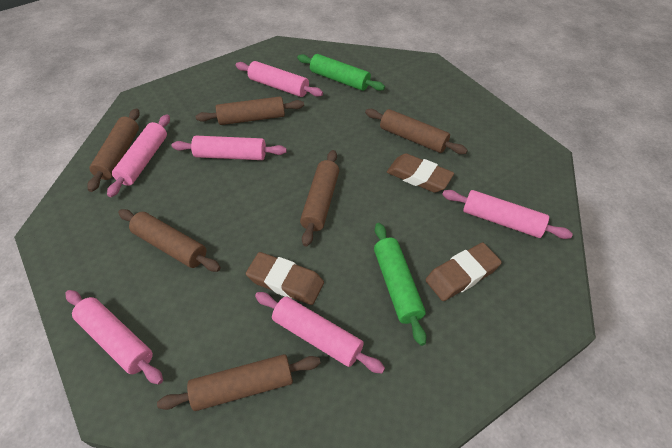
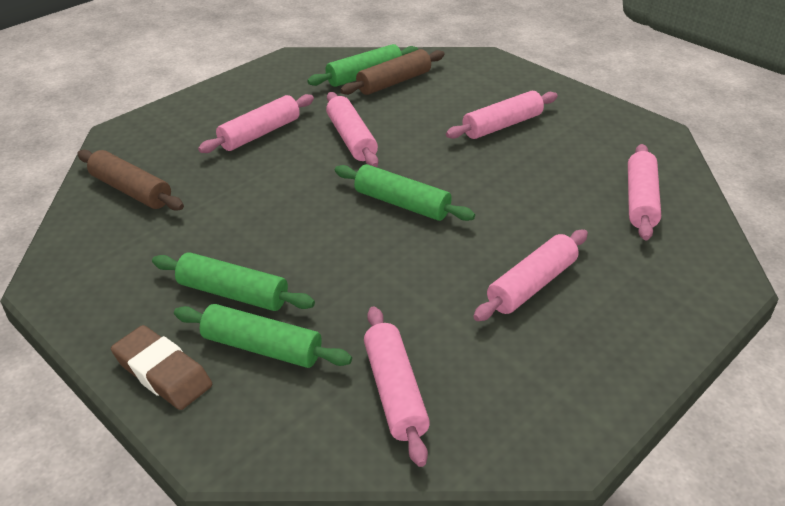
brown eraser: [246,252,324,305] [387,153,454,193] [425,243,502,301] = 3 -> [111,325,212,410] = 1
brown rolling pin: [87,108,140,192] [118,209,221,272] [157,354,320,411] [196,96,304,125] [300,150,339,247] [365,109,468,154] = 6 -> [77,150,184,211] [340,49,445,95] = 2
green rolling pin: [297,54,385,91] [374,223,427,346] = 2 -> [152,252,315,311] [174,304,352,368] [307,44,418,87] [335,164,475,221] = 4

